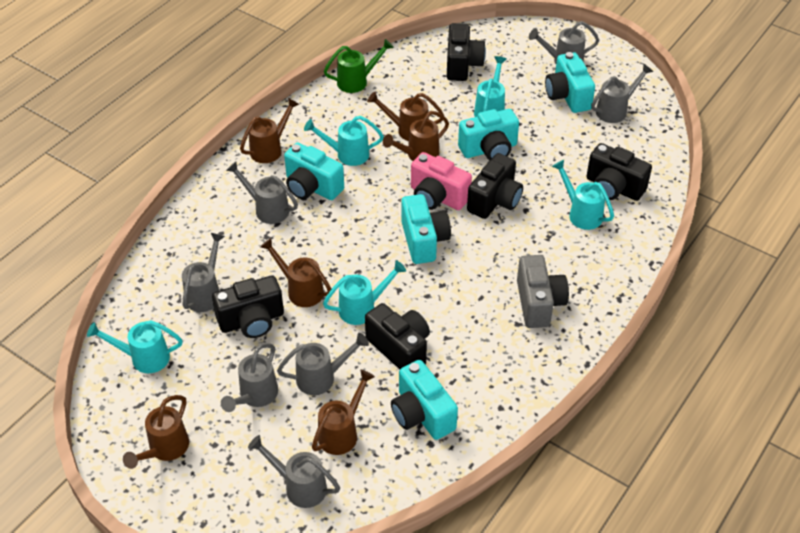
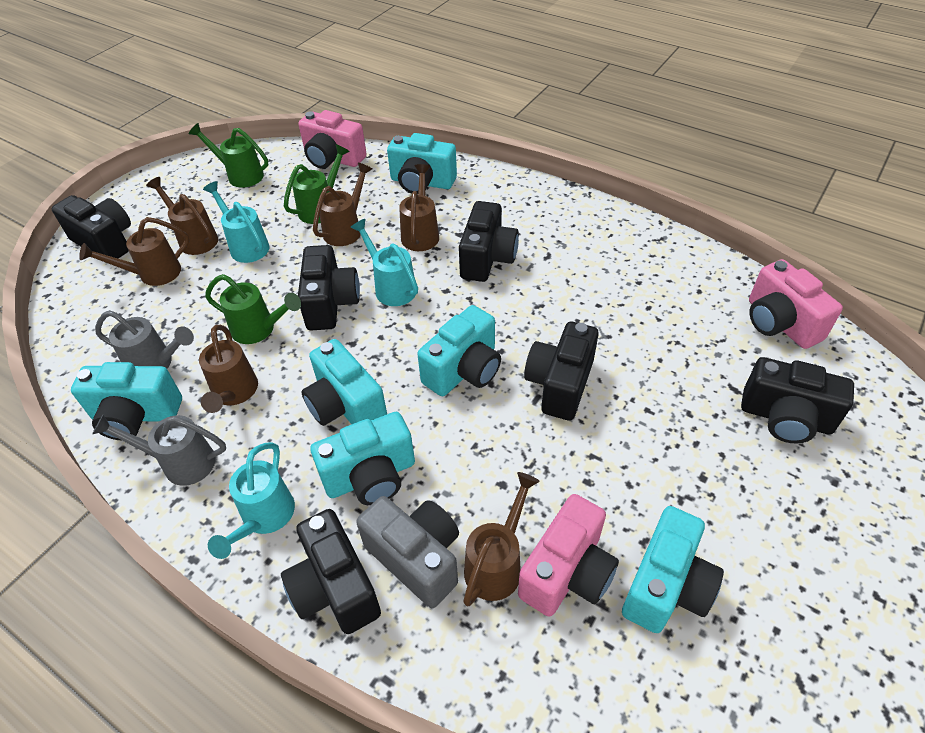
black camera: [212,275,284,338] [365,303,430,369] [447,23,486,81] [467,153,523,219] [586,143,652,201] = 5 -> [52,195,131,259] [281,509,381,634] [298,245,360,330] [459,201,519,282] [524,322,599,421] [741,357,854,444] = 6
green watering can: [324,39,394,93] = 1 -> [189,123,268,188] [205,274,301,344] [284,144,350,224] = 3
grey watering can: [182,233,225,312] [221,343,278,412] [226,161,298,224] [248,435,340,508] [277,333,369,395] [529,21,599,64] [591,64,653,123] = 7 -> [92,414,226,486] [95,310,194,369] = 2
pink camera: [411,152,472,210] = 1 -> [298,110,367,169] [518,494,619,617] [749,259,843,349] = 3
turquoise camera: [284,143,344,200] [391,360,458,440] [401,194,451,264] [458,109,519,161] [545,52,595,113] = 5 -> [71,362,182,441] [302,339,387,426] [310,412,415,505] [387,133,457,194] [417,305,501,396] [622,506,724,633] = 6
turquoise watering can: [87,320,183,373] [304,116,384,166] [323,260,406,325] [474,56,507,117] [552,160,614,230] = 5 -> [203,181,270,263] [208,442,295,559] [350,219,418,306] = 3

